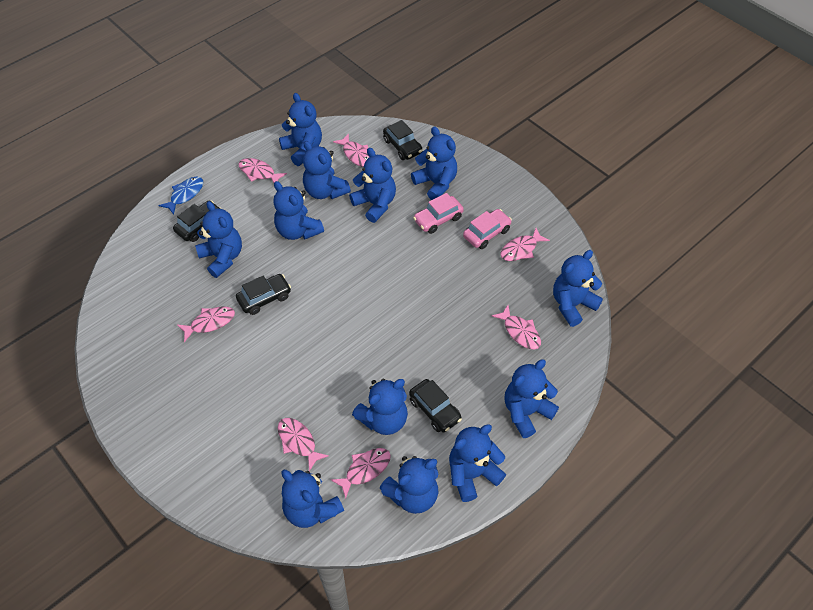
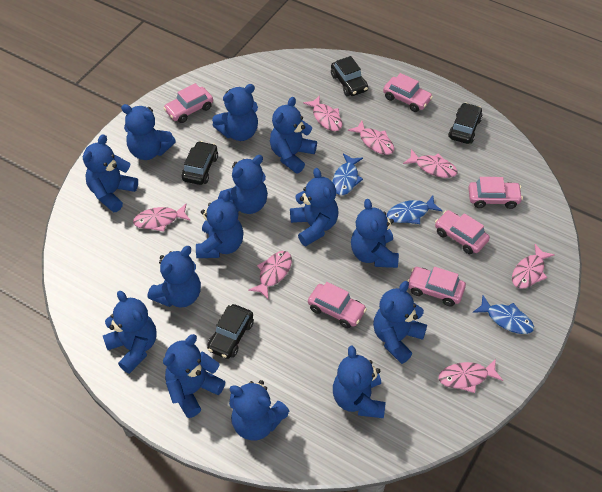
blue fish: [158,177,203,215] = 1 -> [332,153,363,195] [387,196,443,224] [473,296,534,334] = 3
blue teddy bear: [195,201,242,278] [273,181,324,240] [279,93,322,166] [282,469,344,528] [303,141,351,199] [349,148,396,223] [352,379,408,435] [379,456,438,514] [411,127,457,200] [449,424,506,502] [505,359,559,438] [553,250,603,327] = 12 -> [83,134,138,213] [103,291,157,374] [121,104,176,160] [148,246,201,308] [163,334,225,418] [196,190,244,258] [212,84,258,141] [218,155,268,214] [229,380,289,441] [270,97,317,174] [290,168,339,246] [333,346,386,418] [351,199,399,268] [373,281,427,364] = 14
pink car: [413,193,464,234] [463,209,512,249] = 2 -> [163,83,213,123] [308,282,367,328] [383,73,433,112] [407,267,466,306] [435,210,490,254] [468,177,523,209] = 6

